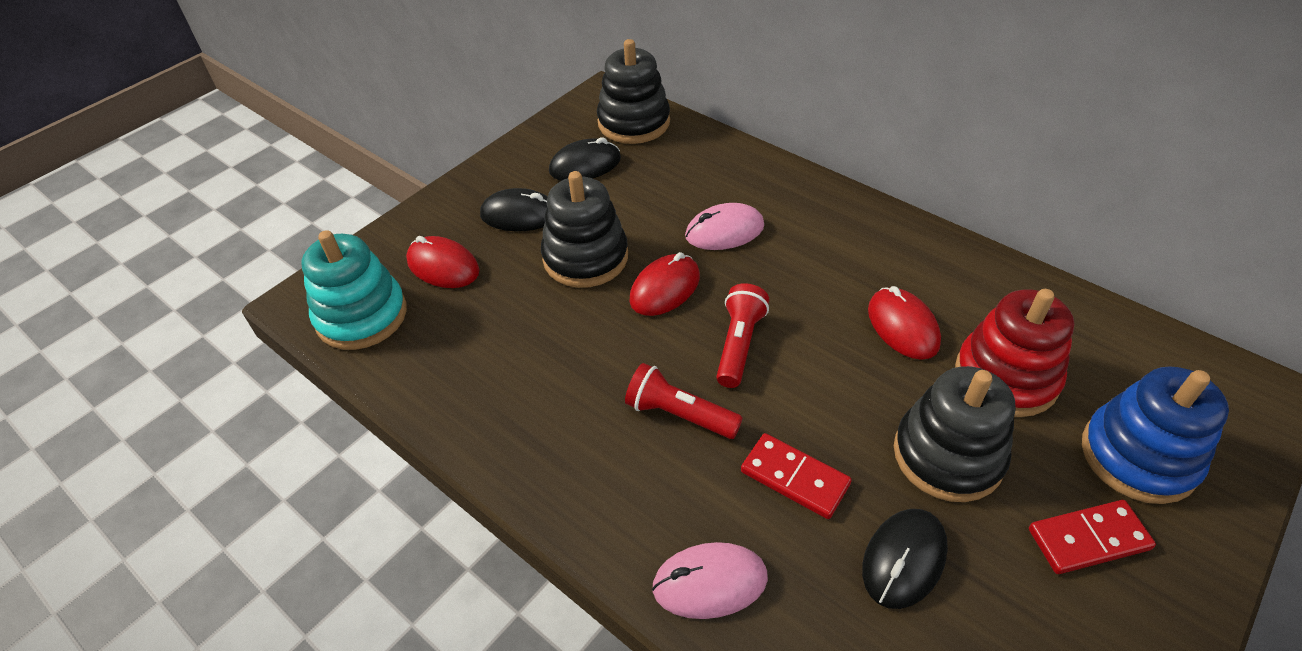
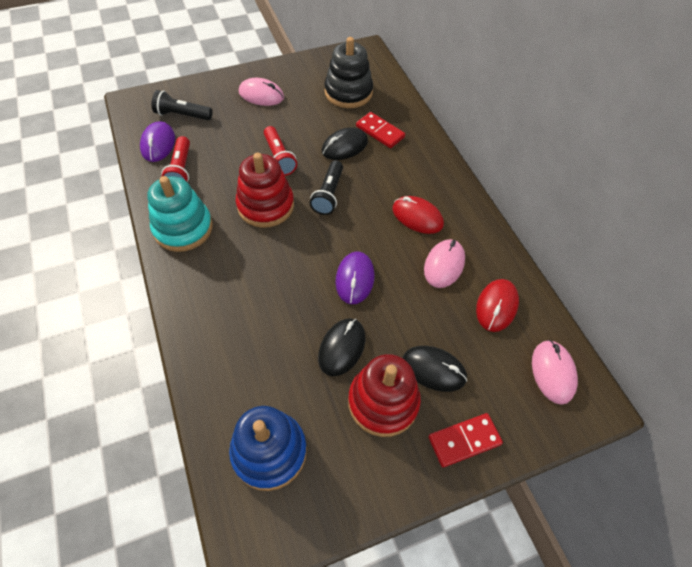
black flashlight: none = 0 -> [152,90,213,120] [310,160,343,215] = 2
black stacking toy: [541,171,628,288] [597,39,670,144] [894,366,1015,502] = 3 -> [324,37,373,108] = 1
pink mouse: [652,542,768,619] [685,203,764,250] = 2 -> [239,78,284,106] [424,239,465,288] [532,340,578,405] = 3
purple mouse: none = 0 -> [140,121,175,162] [335,252,375,304] = 2
red mouse: [406,236,479,288] [630,252,700,316] [868,286,941,360] = 3 -> [393,196,444,234] [476,279,519,332] = 2
red stacking toy: [955,289,1074,417] = 1 -> [235,153,294,228] [348,354,421,437] = 2

